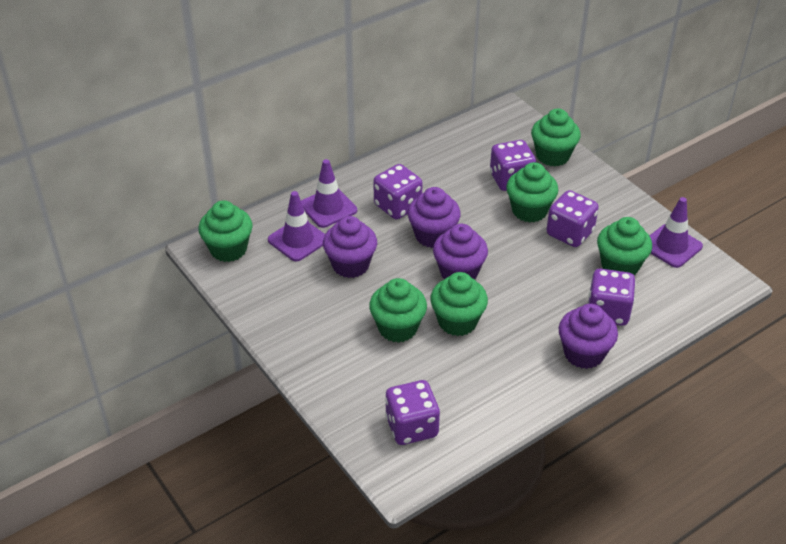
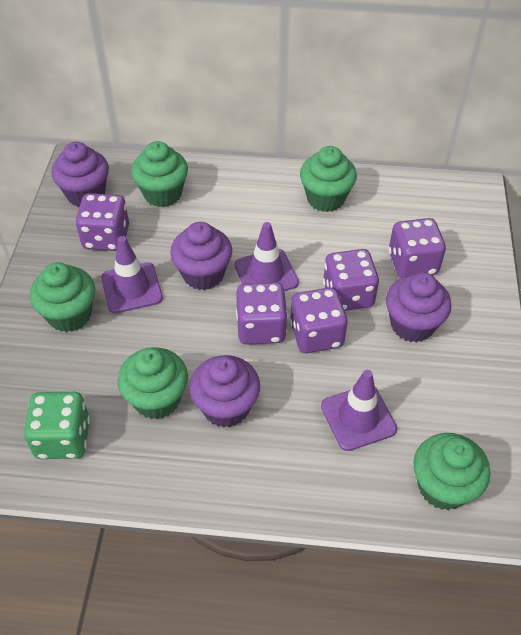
green cupcake: [198,200,253,262] [369,278,427,343] [430,272,488,336] [506,162,558,222] [531,109,581,166] [597,217,652,276] = 6 -> [30,262,95,332] [117,348,188,419] [131,141,188,207] [300,146,357,212] [413,433,490,510] = 5
green dice: none = 0 -> [24,392,90,459] = 1

